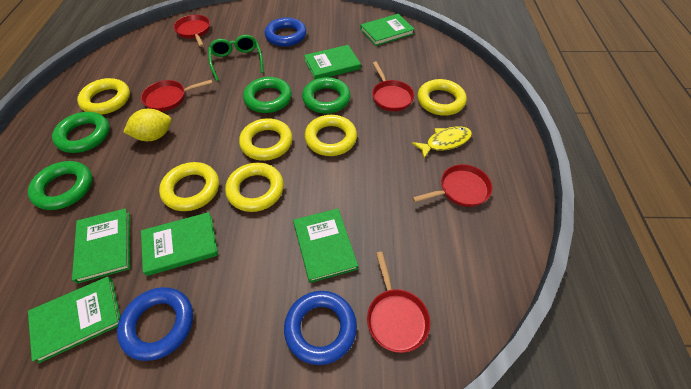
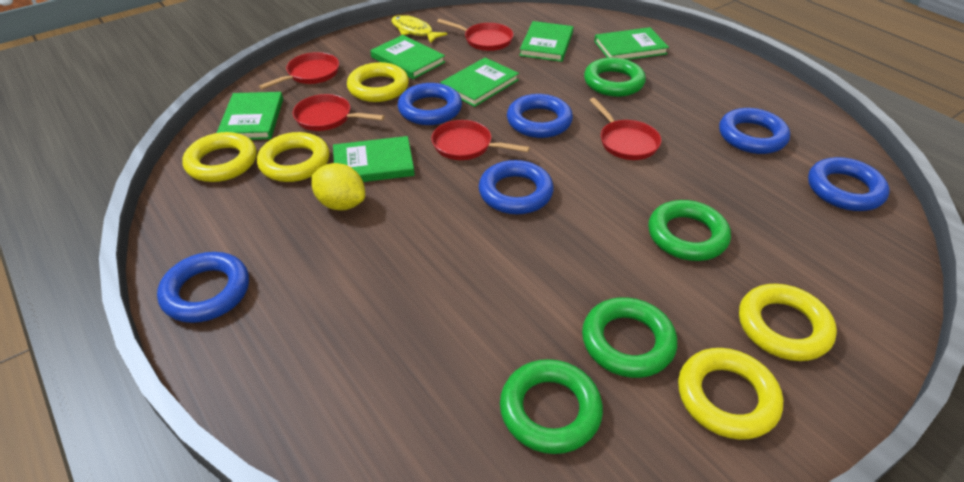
blue ring: [117,287,193,361] [265,18,306,46] [284,291,357,365] = 3 -> [157,252,249,323] [398,83,462,125] [479,160,554,214] [507,94,573,138] [719,108,790,154] [808,157,889,211] = 6
green glasses: [208,35,264,81] = 1 -> none = 0
yellow ring: [77,78,130,115] [159,162,219,211] [225,163,284,212] [239,118,292,161] [304,115,357,156] [418,79,467,116] = 6 -> [182,132,257,182] [257,132,330,182] [347,62,409,102] [678,348,783,440] [739,284,837,361] = 5

